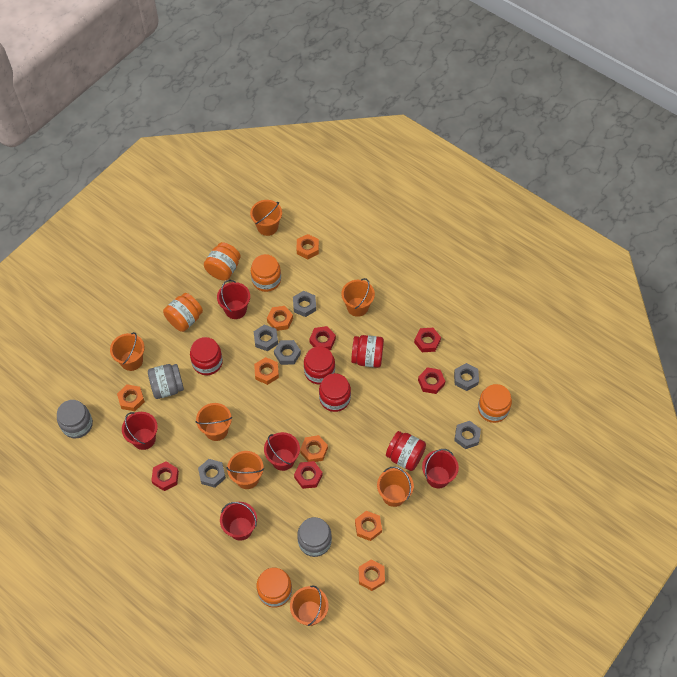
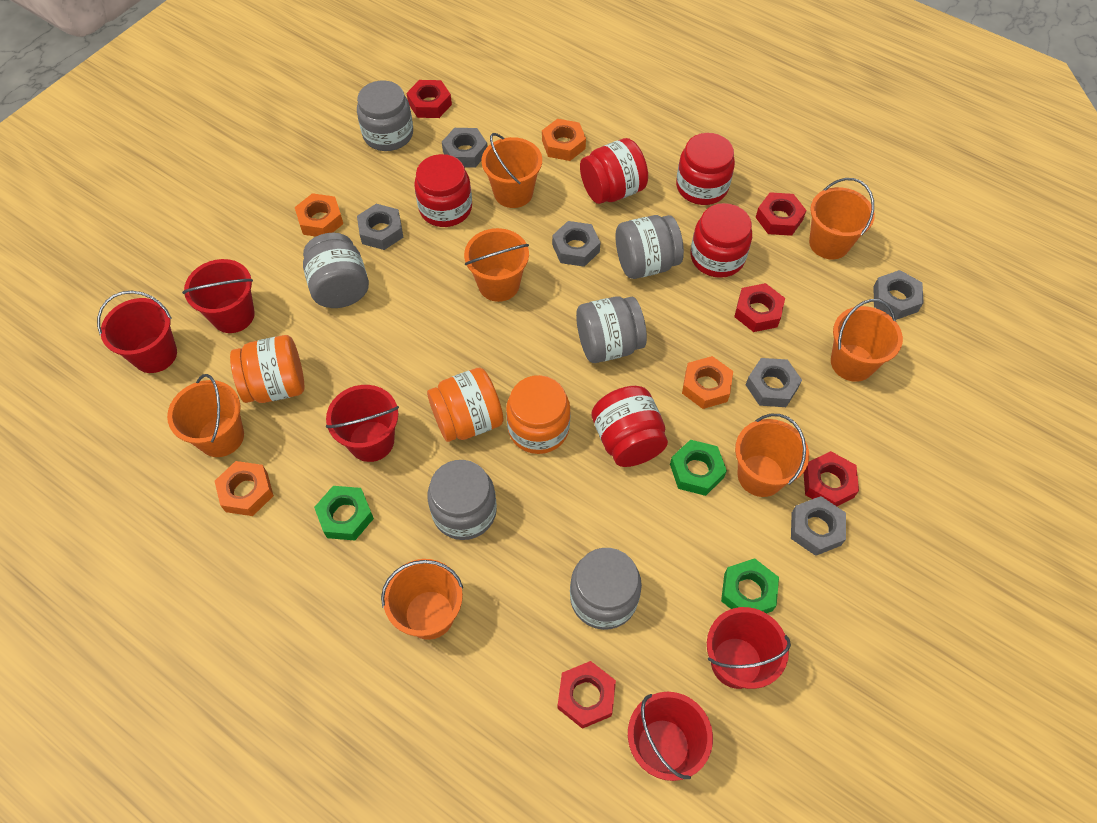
green nut: none = 0 -> [314,486,374,540] [670,440,727,496] [721,558,779,613] = 3
grey jar: [57,400,93,438] [148,364,184,399] [297,517,332,557] = 3 -> [303,233,369,308] [357,81,413,151] [427,460,497,540] [570,548,642,630] [576,296,647,363] [615,215,684,279] = 6
orange jar: [163,293,203,332] [204,242,241,280] [251,254,281,292] [257,568,292,608] [478,384,512,423] = 5 -> [230,335,304,403] [427,368,504,442] [506,375,571,454] = 3
orange nut: [117,384,145,411] [254,357,279,385] [267,306,293,331] [297,234,319,259] [300,435,328,462] [355,511,382,541] [359,559,385,591] = 7 -> [215,461,274,516] [295,193,343,237] [542,119,586,161] [682,356,733,409] = 4

